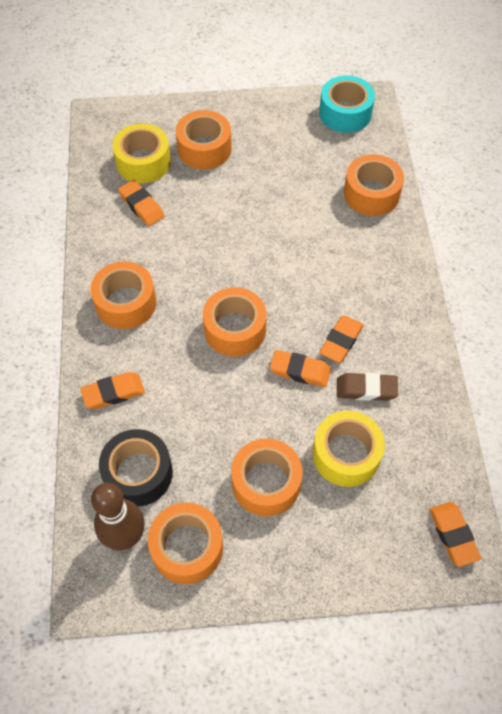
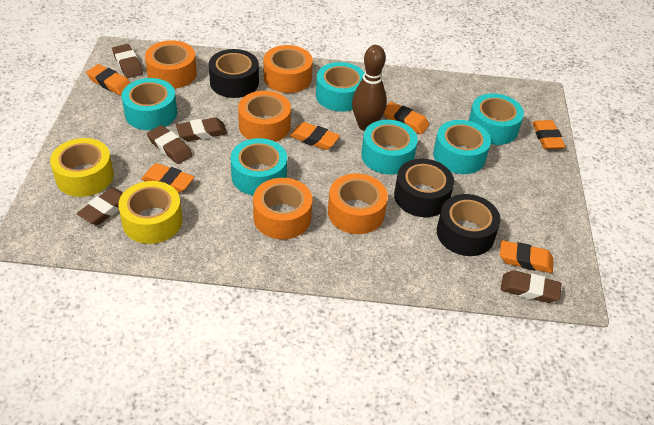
black tape: [99,429,173,507] = 1 -> [209,49,259,98] [394,159,454,217] [437,194,501,256] = 3
brown eraser: [337,373,398,401] = 1 -> [77,188,123,225] [112,44,143,78] [147,125,192,164] [176,118,227,141] [501,270,562,303] = 5
orange eraser: [80,372,145,409] [118,180,165,226] [270,350,331,387] [319,315,363,363] [429,502,481,567] = 5 -> [86,64,130,95] [141,163,194,193] [290,122,340,150] [384,102,429,134] [500,240,553,273] [532,120,565,149] = 6
orange tape: [90,261,156,329] [148,502,223,584] [176,110,232,169] [203,287,267,357] [231,438,303,517] [344,154,404,216] = 6 -> [145,40,197,89] [238,91,291,142] [253,178,312,239] [264,45,313,93] [328,174,388,234] = 5
turquoise tape: [319,75,375,133] = 1 -> [122,78,177,130] [231,138,287,195] [316,62,365,112] [361,120,418,175] [433,120,491,174] [469,93,524,145] = 6

